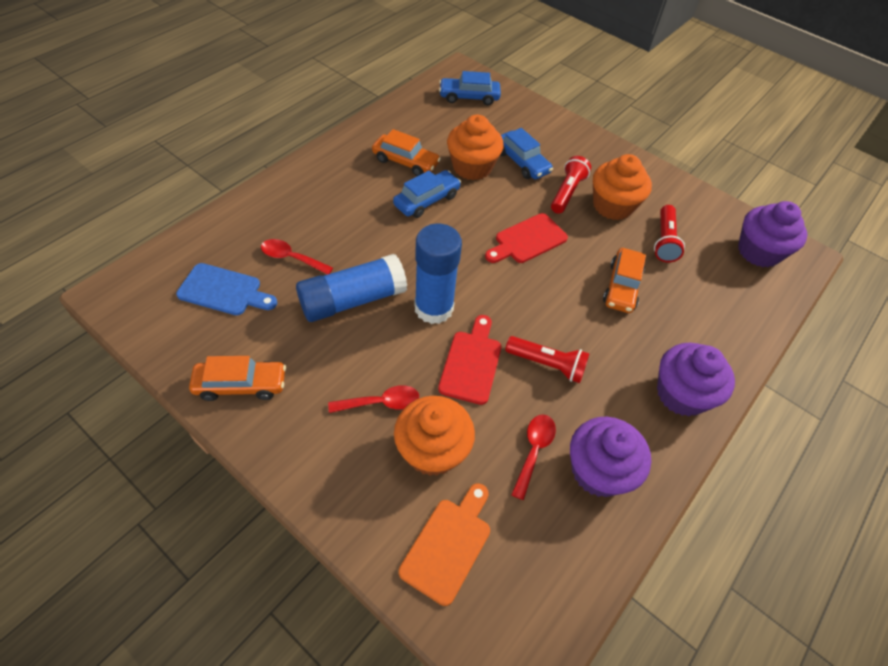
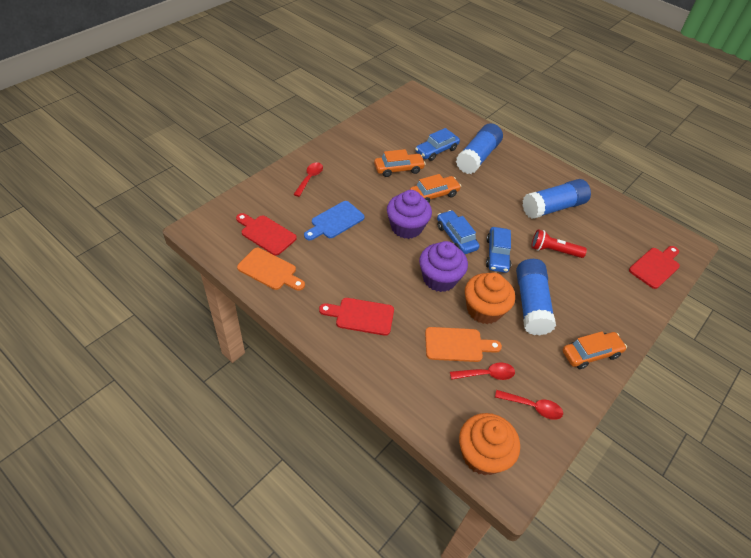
blue glue stick: [296,254,407,322] [414,224,462,324] = 2 -> [456,123,503,174] [516,259,556,335] [522,179,591,219] = 3
orange cupcake: [394,396,475,476] [447,114,503,180] [593,154,652,220] = 3 -> [459,413,520,475] [465,272,515,324] = 2
orange cutting board: [399,483,490,606] = 1 -> [237,248,305,291] [425,327,502,362] = 2
purple cupcake: [570,417,651,497] [657,343,735,417] [738,201,807,267] = 3 -> [387,190,432,239] [419,241,468,292] = 2
red cutting board: [438,315,501,405] [485,213,568,263] = 2 -> [236,213,297,256] [319,298,394,336] [629,246,680,289] = 3
red flashlight: [505,336,590,383] [551,156,591,214] [654,205,685,263] = 3 -> [531,229,587,258] = 1

